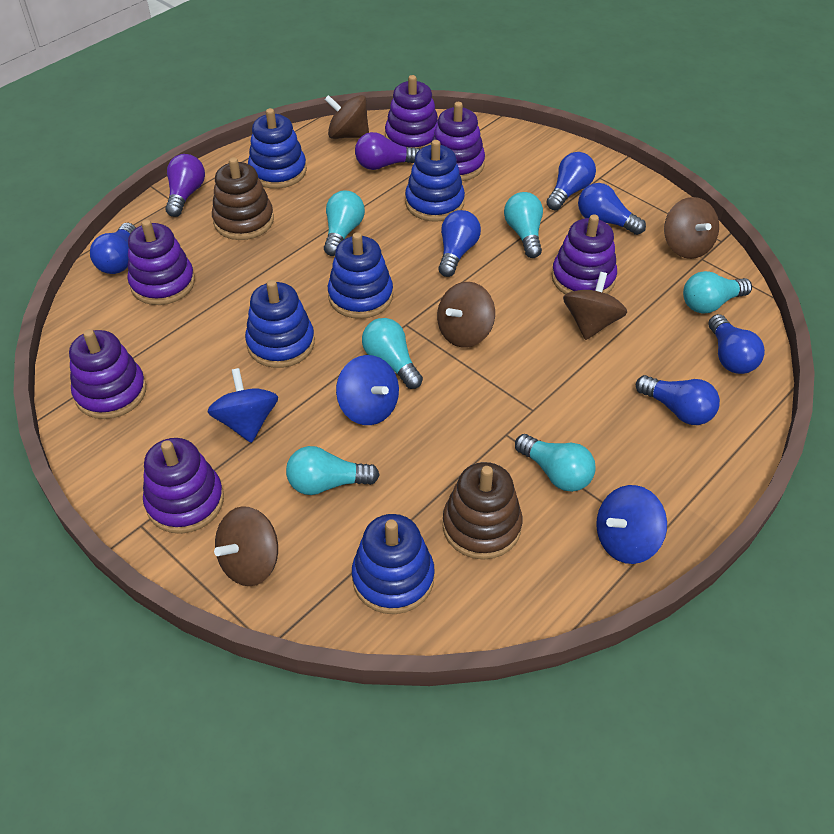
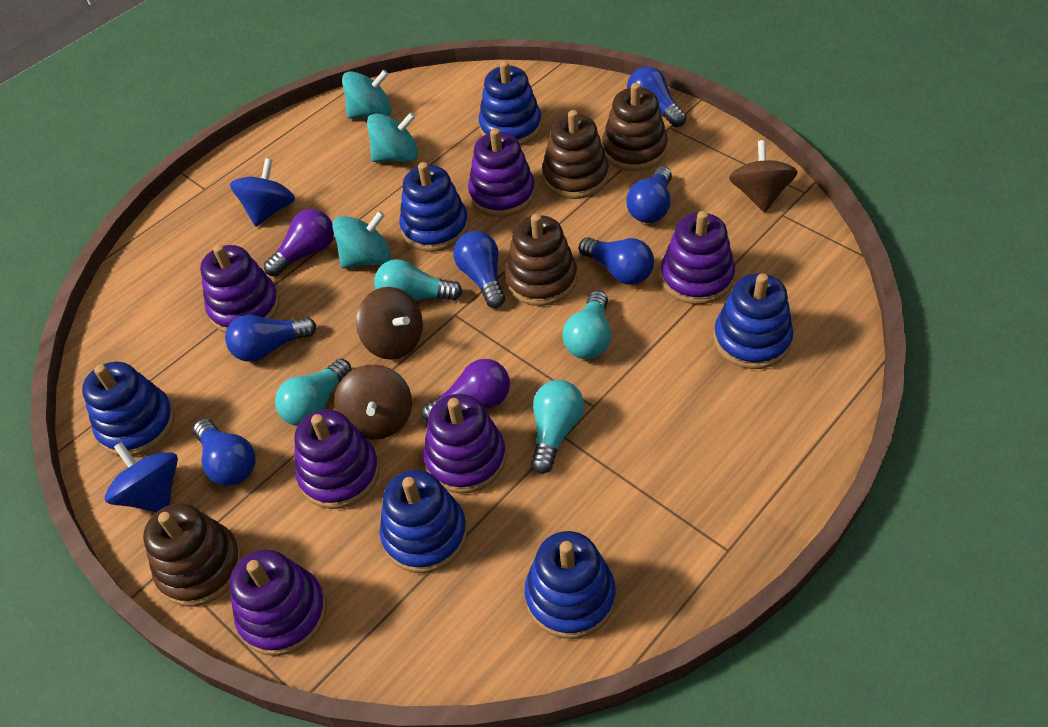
blue spinning top: [207,368,278,443] [336,355,399,425] [596,485,667,564] = 3 -> [105,442,178,512] [230,158,295,227] = 2
blue stacking toy: [245,280,315,368] [248,108,307,189] [328,232,393,319] [352,514,435,614] [405,140,465,222] = 5 -> [82,362,175,456] [380,470,467,573] [399,162,469,252] [478,61,542,146] [525,531,616,639] [714,273,793,369] = 6
brown spinning top: [214,506,278,586] [325,95,369,139] [437,282,495,348] [563,272,627,340] [664,197,719,259] = 5 -> [334,364,412,440] [356,287,423,360] [729,140,798,212] = 3
brown stacking toy: [212,157,274,240] [442,462,522,560] = 2 -> [143,503,242,607] [505,214,577,306] [542,110,609,199] [602,83,668,171] = 4
turquoise light bulb: [286,446,379,495] [324,191,365,256] [362,318,423,389] [504,192,543,258] [515,434,596,492] [683,271,752,314] = 6 -> [275,358,352,426] [374,259,463,301] [531,380,584,474] [562,291,611,359] = 4
turquoise spinning top: none = 0 -> [332,211,391,268] [342,70,392,119] [367,112,418,162] = 3

